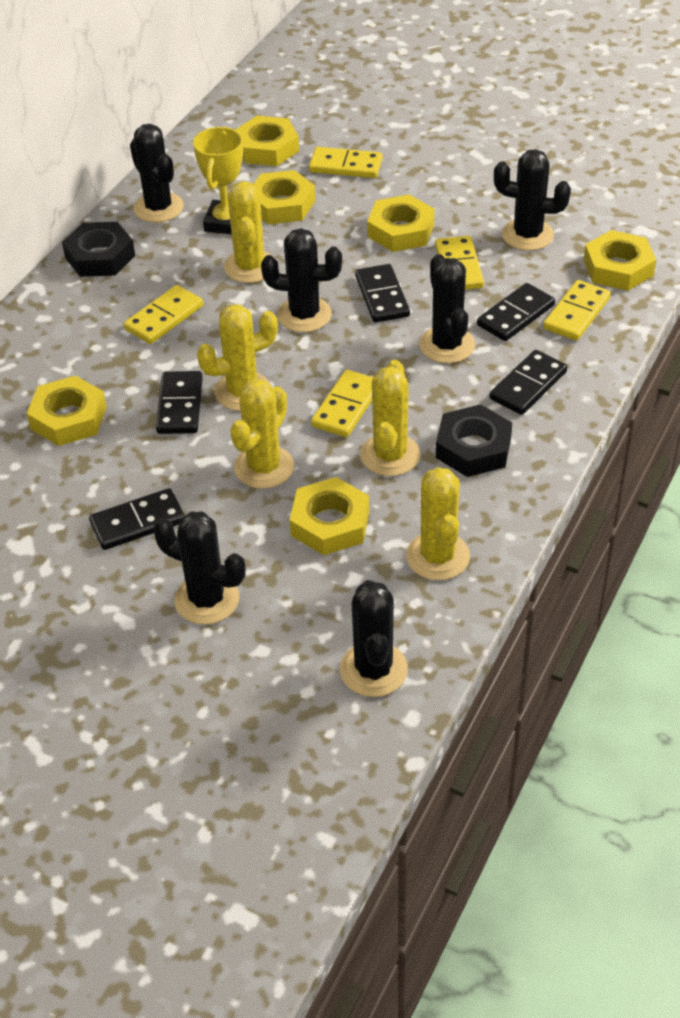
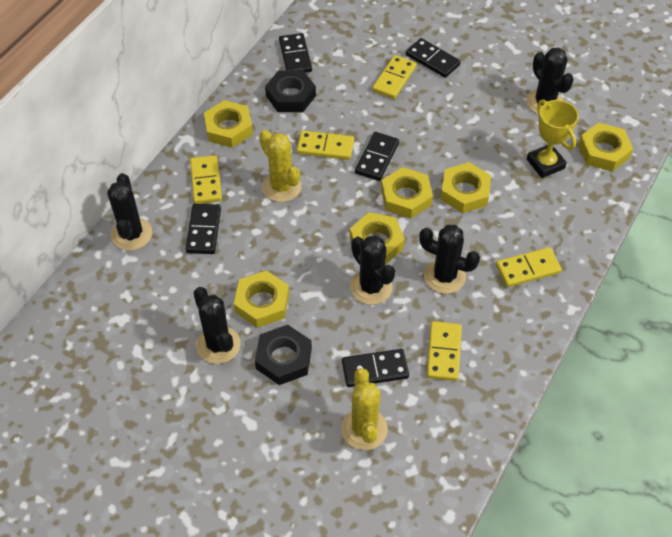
black cactus: [130,124,184,223] [153,511,246,624] [261,228,342,332] [340,580,408,697] [419,254,475,364] [494,149,571,251] = 6 -> [107,173,152,251] [194,287,241,364] [350,235,395,305] [419,225,480,294] [526,48,574,114] = 5
yellow cactus: [197,304,278,411] [224,181,274,283] [230,379,294,489] [360,360,420,476] [406,467,470,580] = 5 -> [259,130,302,202] [341,368,388,450] = 2

